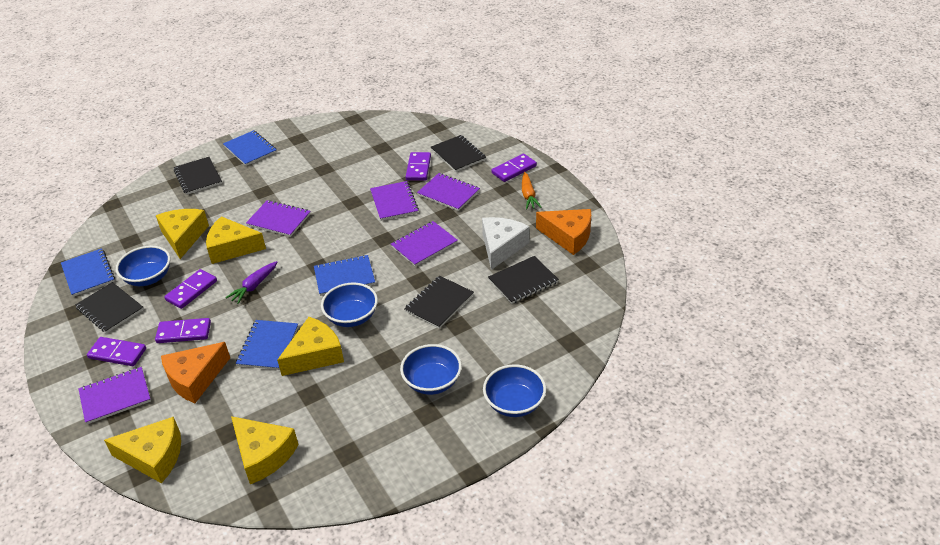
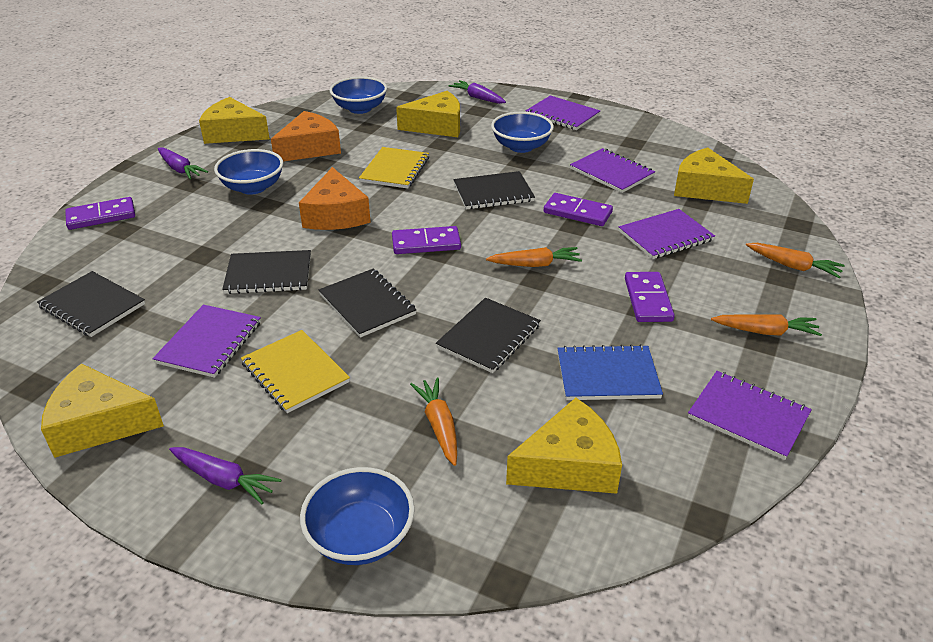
blue notebook: [61,248,115,297] [223,130,277,166] [236,320,298,370] [314,255,375,296] = 4 -> [557,344,663,400] = 1
orange carrot: [522,172,542,210] = 1 -> [410,377,457,466] [486,247,582,267] [711,314,822,336] [746,243,845,278] = 4
purple carrot: [225,261,277,304] = 1 -> [158,147,208,179] [169,447,281,504] [449,80,506,104] = 3
purple domino: [87,337,146,366] [155,318,211,343] [164,269,217,309] [406,152,431,181] [491,153,537,182] = 5 -> [65,197,135,230] [392,226,461,254] [544,193,613,226] [625,272,675,322] = 4
white cheese: [482,217,530,270] = 1 -> none = 0
yellow notebook: none = 0 -> [241,330,350,413] [359,147,429,189] = 2

